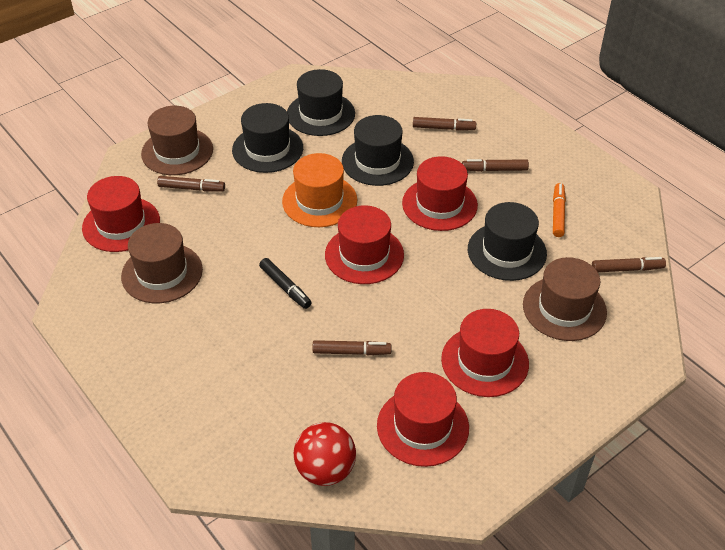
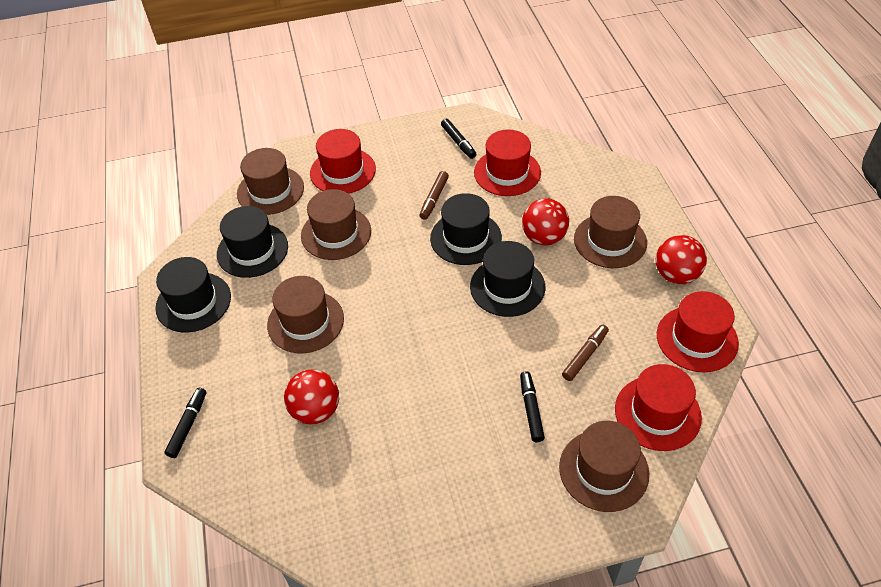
black marker: [259,258,312,309] = 1 -> [164,388,206,458] [441,119,476,159] [520,371,545,442] = 3
brown hat: [121,223,203,303] [141,106,213,175] [523,257,607,341] = 3 -> [237,148,304,215] [267,276,344,353] [301,189,371,260] [559,421,649,512] [574,196,647,268] = 5
brown marker: [157,176,225,192] [312,340,391,355] [413,117,476,131] [462,159,529,172] [592,257,666,272] = 5 -> [420,171,449,220] [562,325,609,381] = 2
orange hat: [282,153,357,227] = 1 -> none = 0
orange marker: [553,183,566,237] = 1 -> none = 0
red ball: [294,422,356,486] = 1 -> [284,369,339,425] [522,198,569,245] [656,235,707,284] = 3
red hat: [82,176,160,252] [325,205,404,284] [377,372,469,467] [402,156,478,231] [441,309,529,397] = 5 -> [310,129,376,194] [474,130,541,196] [615,364,702,451] [657,291,739,372] = 4

